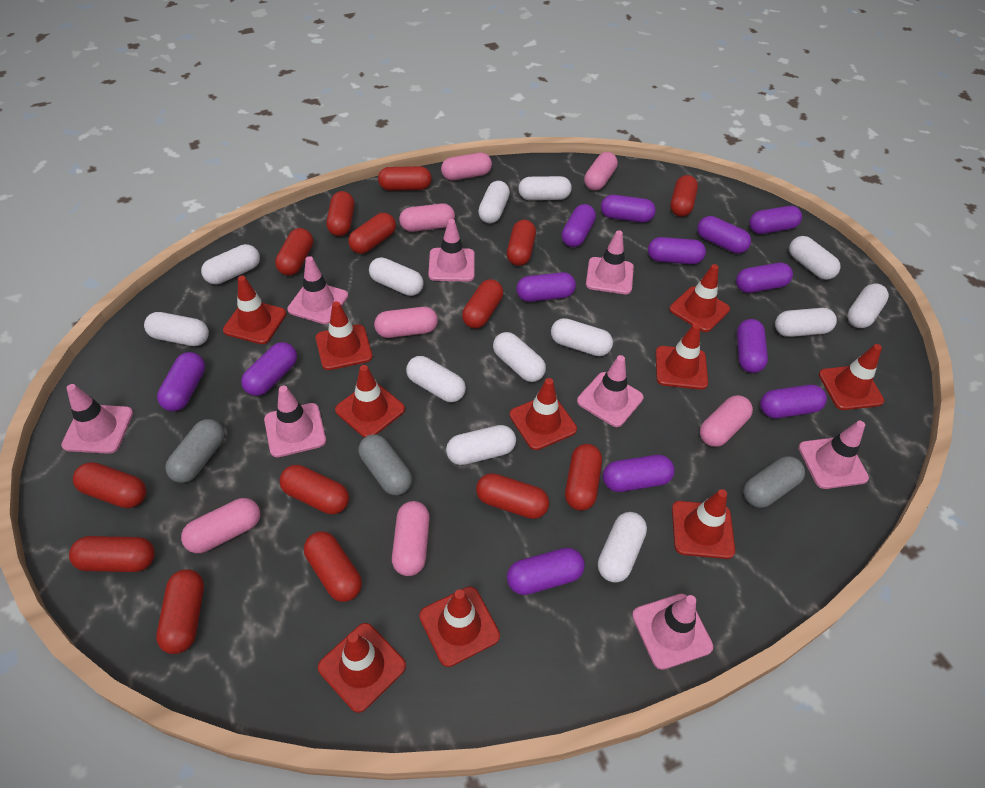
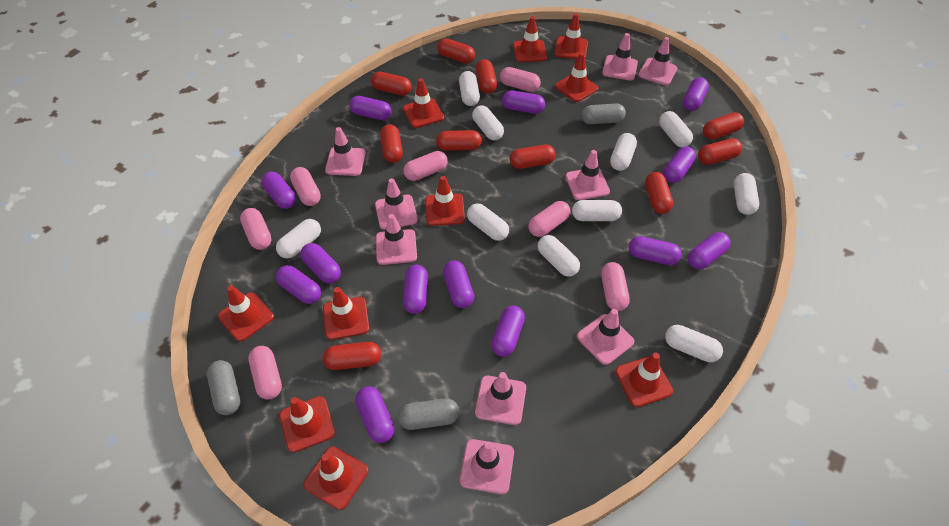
pink traffic cone: [61,384,133,454] [264,386,326,458] [287,256,348,324] [428,219,475,282] [577,355,644,427] [586,230,634,294] [632,594,713,670] [798,421,869,489] = 8 -> [325,127,366,176] [375,178,418,230] [376,214,417,265] [460,439,514,494] [475,372,526,425] [566,150,610,200] [577,309,635,365] [602,33,638,81] [638,37,677,85] = 9
red capsule: [69,536,155,572] [73,462,146,508] [156,569,204,654] [275,228,313,276] [279,465,349,514] [304,531,362,602] [327,191,355,236] [348,213,396,254] [378,166,432,191] [462,279,503,328] [476,473,549,519] [507,220,536,266] [565,444,602,511] [670,175,698,217] = 14 -> [323,342,381,370] [371,72,412,96] [380,124,403,163] [436,130,482,151] [437,38,475,63] [476,59,497,94] [510,145,556,169] [645,172,673,214] [698,138,742,165] [703,112,744,140] = 10
white capsule: [144,312,209,346] [201,244,260,284] [369,257,424,296] [406,356,466,402] [446,425,516,465] [478,181,510,223] [493,332,546,382] [518,176,572,200] [551,318,613,356] [598,512,647,583] [775,308,837,337] [789,236,840,280] [847,283,889,328] = 13 -> [276,219,321,258] [459,71,480,106] [467,203,509,241] [472,105,504,140] [538,235,580,277] [572,200,622,221] [610,133,637,171] [659,111,693,147] [665,325,723,362] [734,173,759,215] = 10

